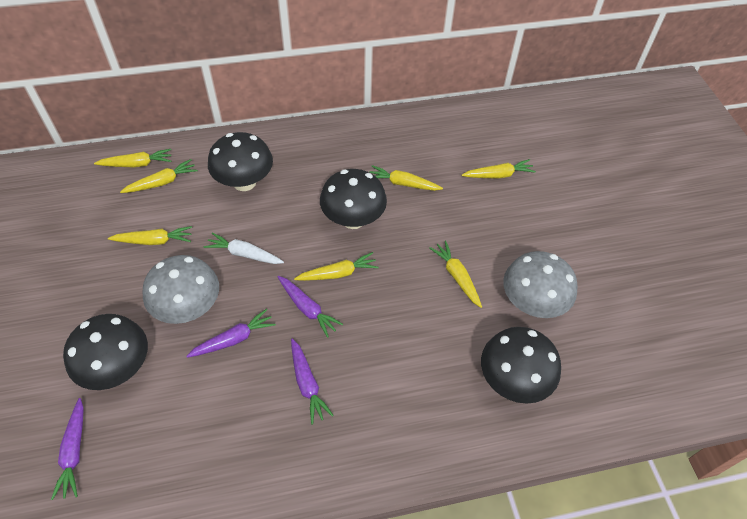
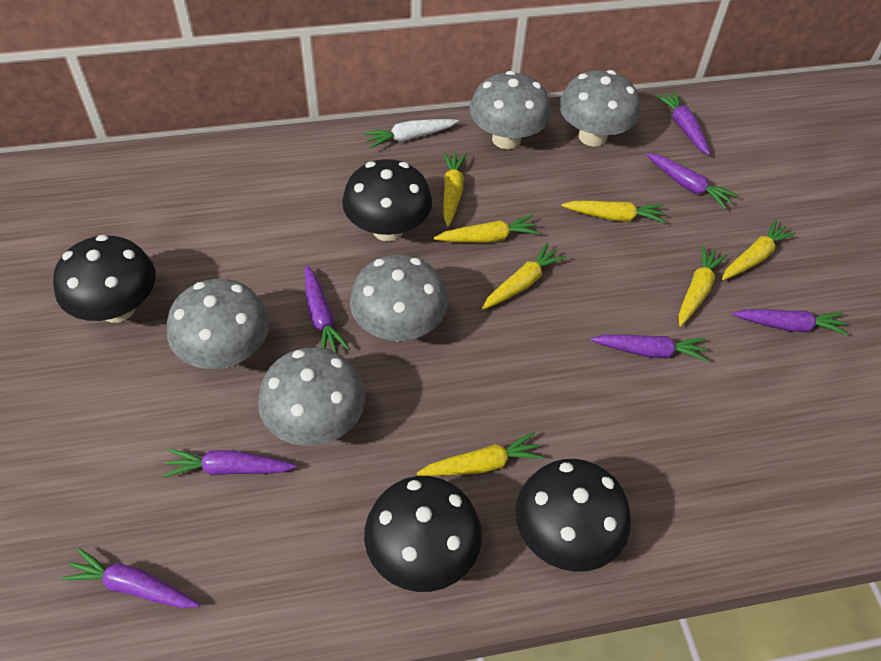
grey mushroom: [142,255,219,324] [503,251,578,318] = 2 -> [167,279,270,369] [258,347,365,446] [350,255,448,341] [470,71,551,149] [559,70,640,147] = 5
purple carrot: [51,398,84,500] [186,309,276,358] [278,276,343,338] [291,338,334,424] = 4 -> [61,548,200,608] [163,449,297,478] [305,265,350,352] [590,335,708,362] [646,153,738,209] [655,91,710,155] [732,309,849,335] = 7

